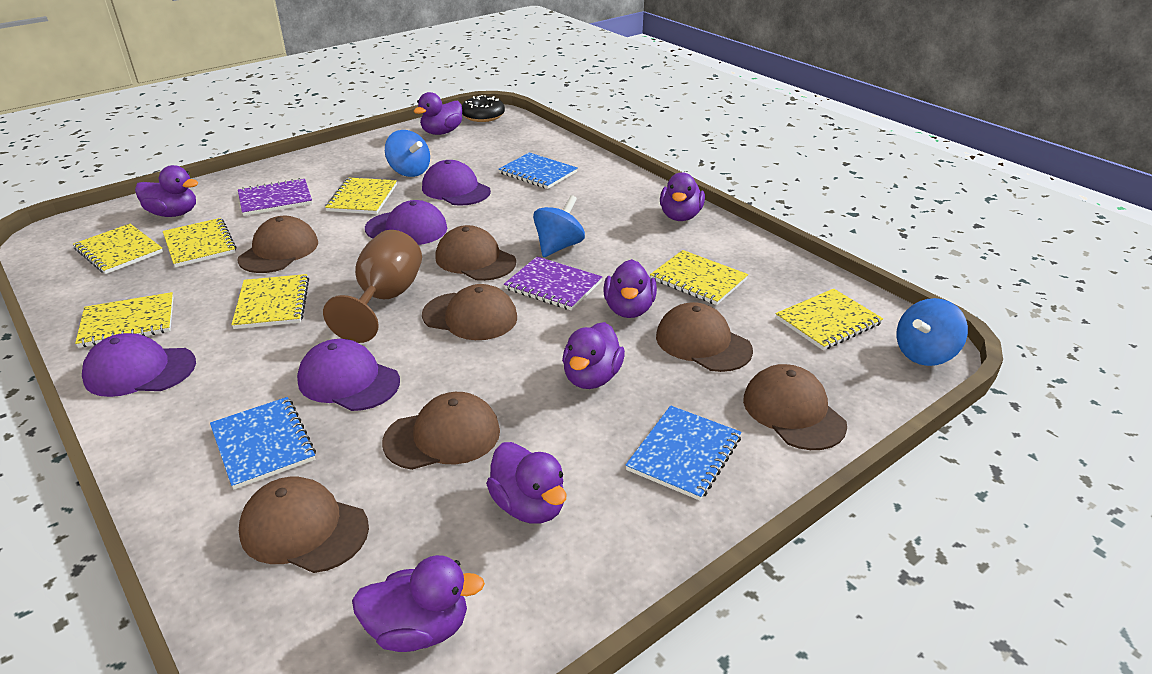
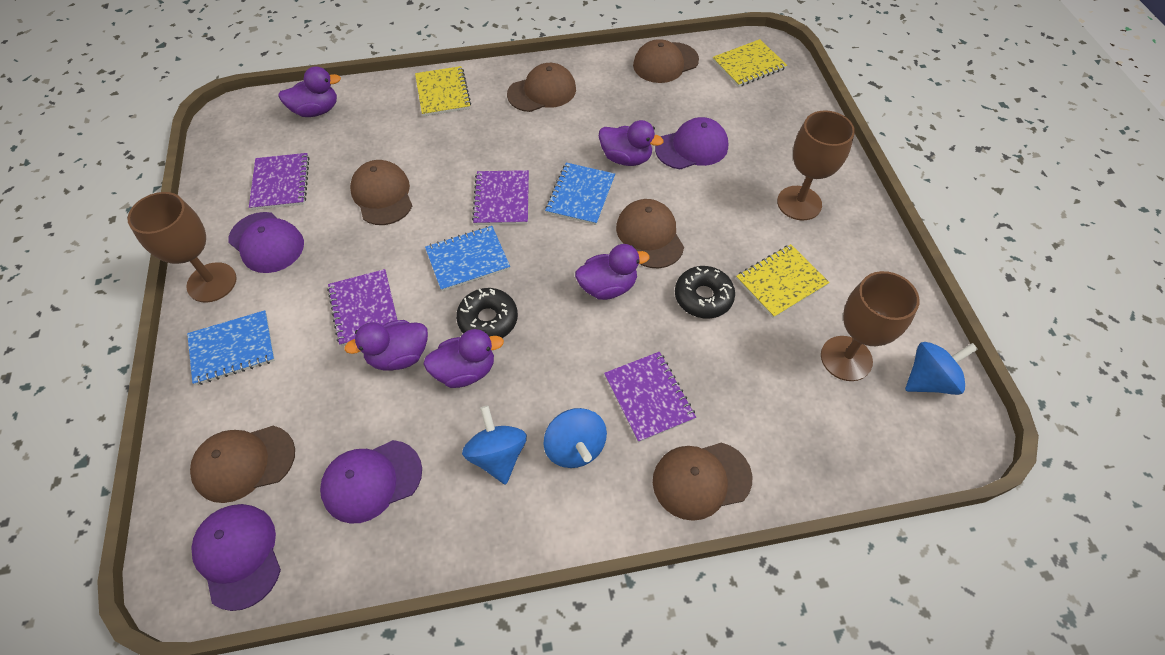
black donut: [462,95,505,122] = 1 -> [456,288,518,338] [675,266,735,319] = 2
brown cap: [237,216,318,273] [239,477,369,573] [382,392,500,470] [422,284,517,340] [435,225,516,281] [656,302,753,372] [743,364,847,450] = 7 -> [190,426,295,503] [350,160,412,225] [507,63,576,112] [616,199,684,268] [633,39,699,83] [653,443,752,521] = 6
brown goblet: [323,230,422,343] = 1 -> [127,192,237,303] [777,111,855,220] [821,271,920,381] = 3
purple duck: [135,165,199,217] [352,555,485,652] [414,92,462,135] [486,442,567,524] [562,322,625,389] [604,259,657,318] [660,172,705,221] = 7 -> [278,66,341,117] [344,320,428,371] [423,329,504,388] [575,244,650,300] [599,120,663,166] = 5
purple notebook: [238,178,312,216] [504,257,602,310] = 2 -> [249,153,310,210] [327,269,397,346] [472,170,529,225] [604,352,696,443] = 4
yellow notebook: [73,224,163,274] [75,292,173,348] [163,218,236,267] [231,274,309,329] [325,178,397,214] [650,250,748,305] [776,289,883,350] = 7 -> [415,66,471,116] [712,39,787,87] [736,244,830,318] = 3

